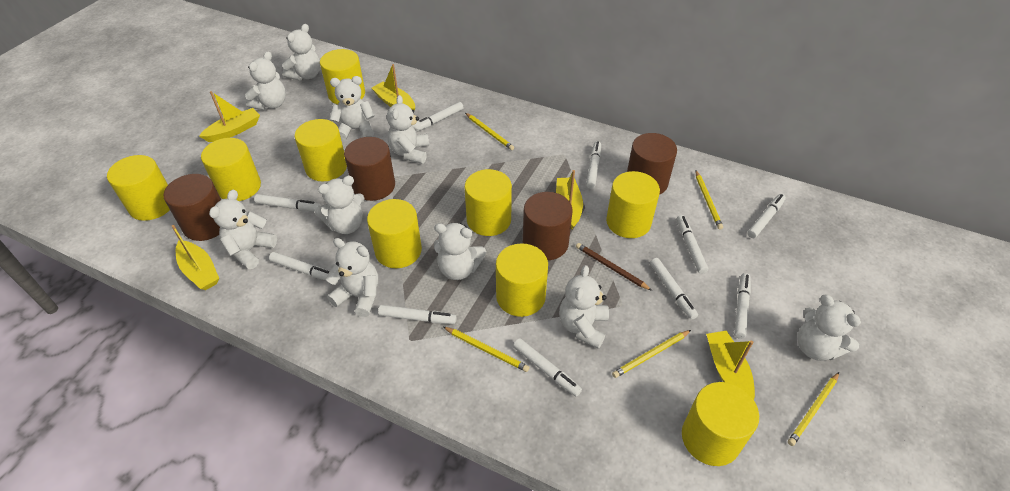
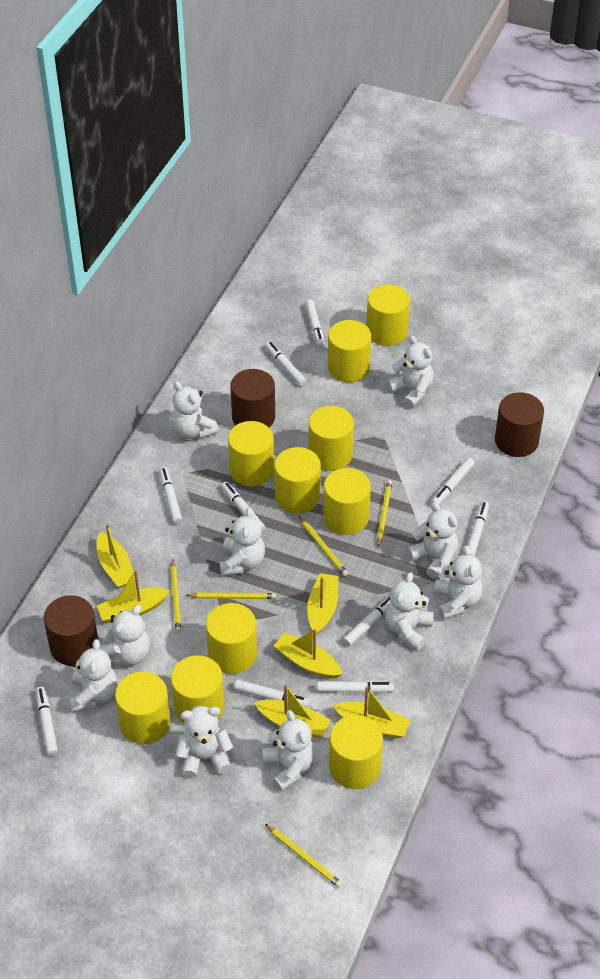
brown cylinder: [163,174,221,241] [344,137,395,201] [523,192,573,260] [627,133,677,195] = 4 -> [44,595,98,666] [231,369,275,427] [495,392,544,457] = 3
brown pencil: [576,243,652,291] = 1 -> none = 0
yellow boat: [171,225,219,290] [199,91,260,142] [372,64,415,110] [556,170,583,229] [706,331,755,400] = 5 -> [97,523,135,588] [97,570,170,623] [254,684,330,738] [274,629,343,678] [307,573,339,635] [333,686,410,738] = 6
yellow cylinder: [107,155,170,221] [201,138,261,201] [295,119,347,181] [320,49,365,104] [367,199,422,268] [465,169,512,236] [496,243,548,317] [606,171,660,238] [682,382,759,466] = 9 -> [115,672,171,744] [171,655,224,724] [206,603,257,674] [228,421,274,486] [274,447,321,513] [308,406,354,471] [323,468,371,535] [328,320,371,382] [329,715,383,789] [366,285,410,346] = 10

